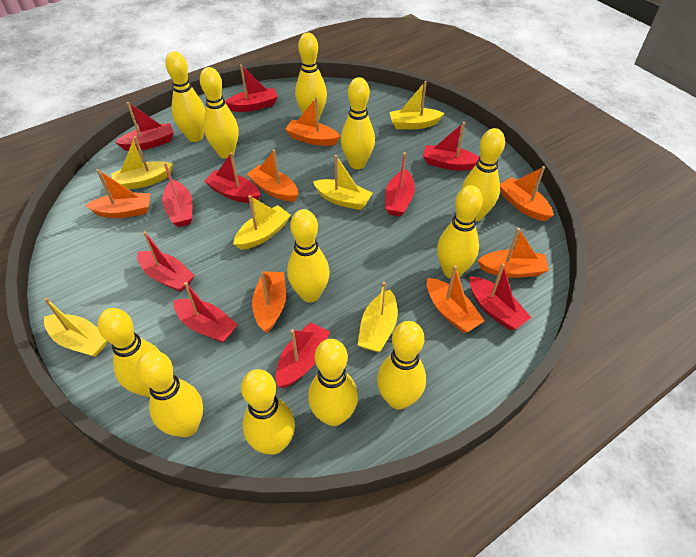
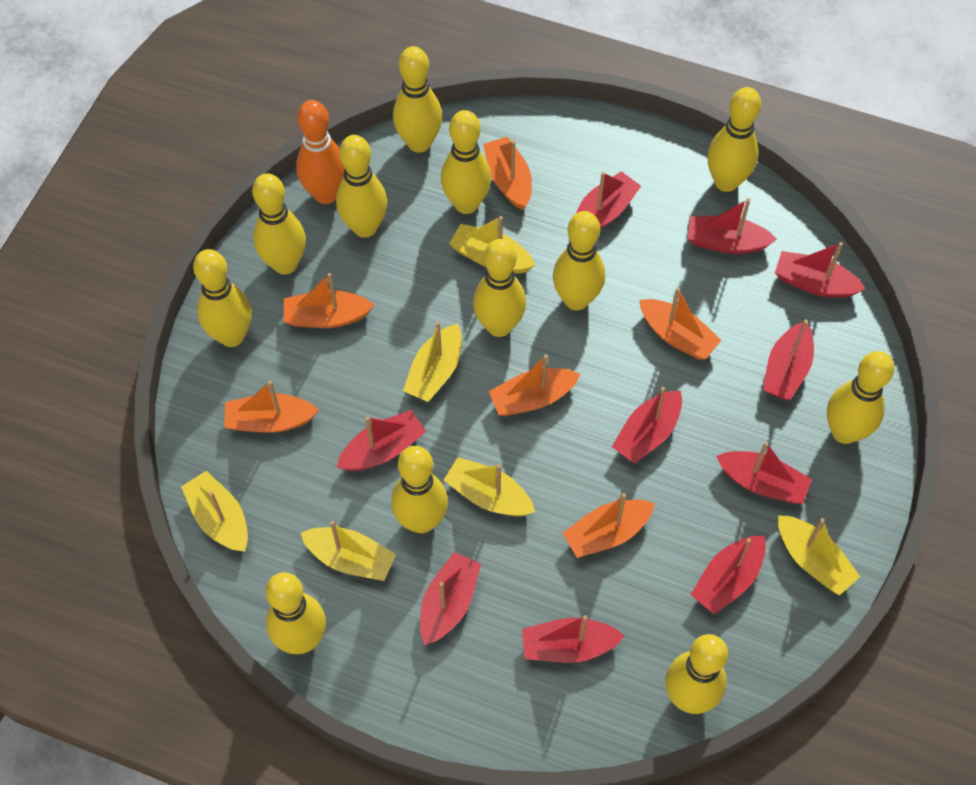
orange boat: [85,169,151,218] [247,149,298,202] [252,271,286,333] [285,97,341,146] [427,265,485,333] [477,228,549,278] [500,166,553,221] = 7 -> [224,381,319,433] [284,273,374,328] [483,137,532,210] [489,354,580,416] [563,493,655,558] [639,287,722,360] = 6
orange bowling pin: none = 0 -> [296,100,345,204] = 1

